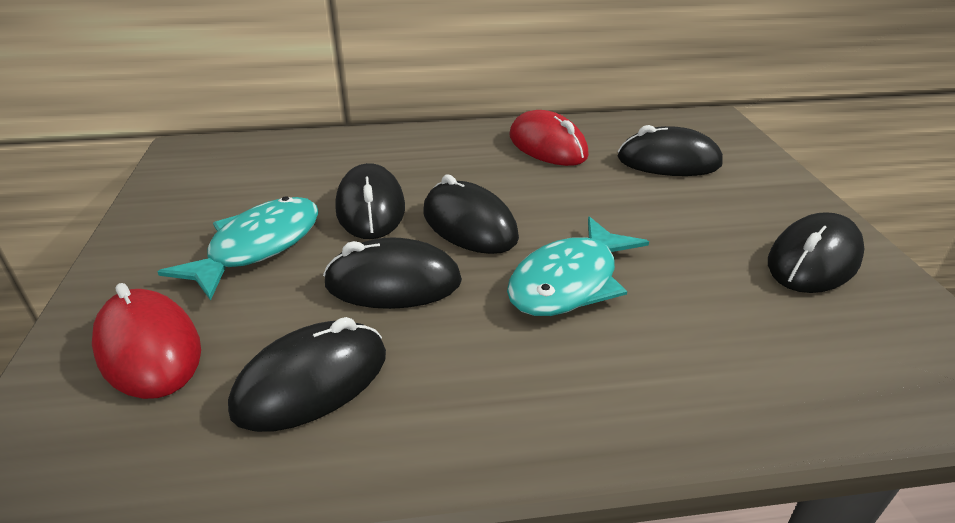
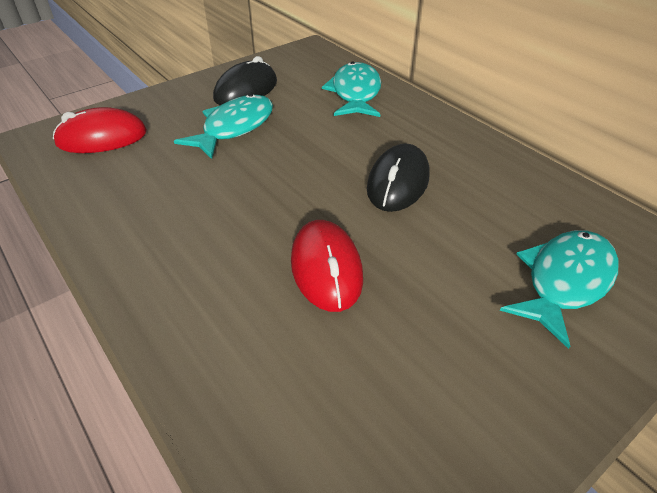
black mouse: [228,317,386,432] [323,237,462,309] [335,163,405,239] [423,174,519,254] [618,125,723,176] [768,212,864,293] = 6 -> [213,56,277,105] [367,144,429,212] = 2
turquoise fish: [158,196,319,301] [507,216,649,316] = 2 -> [174,94,273,159] [322,61,381,117] [500,230,619,349] = 3

